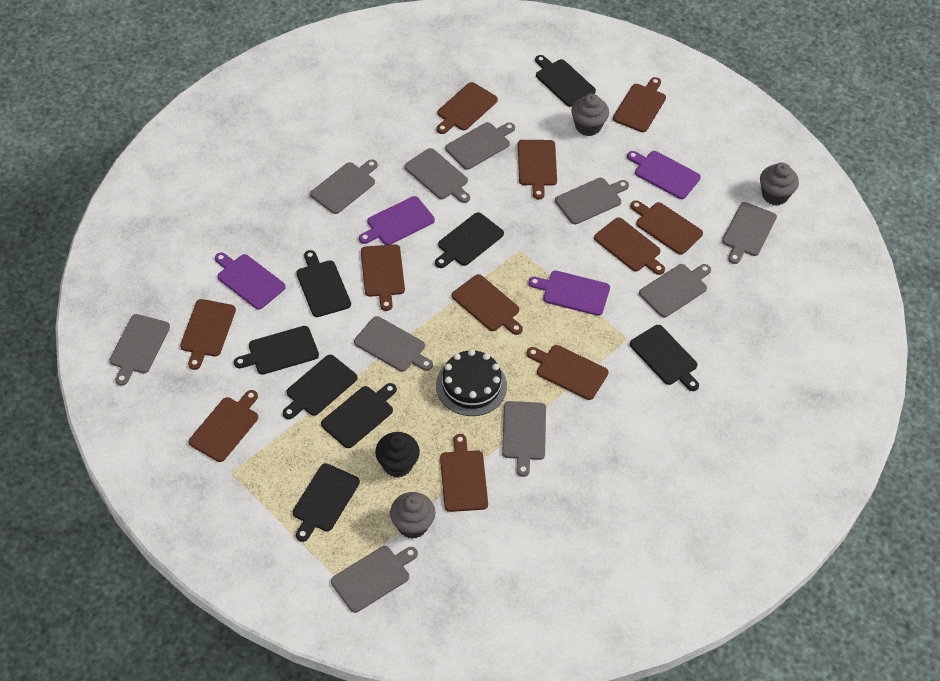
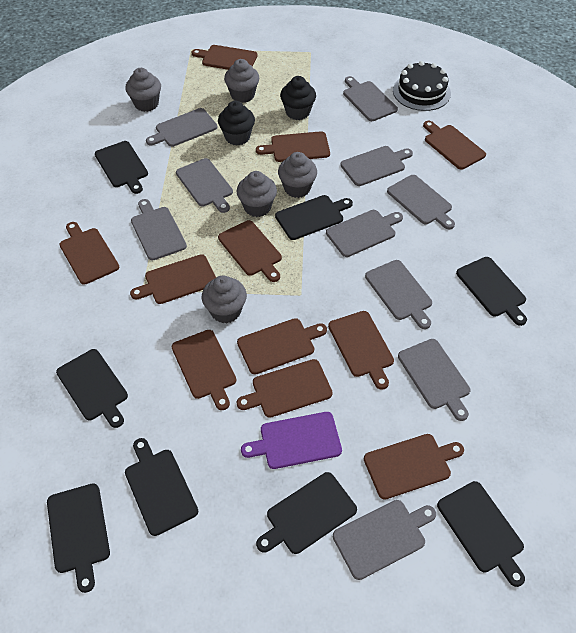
black cupcake: [375,432,420,477] = 1 -> [218,101,255,146] [280,76,316,120] = 2
grey cupcake: [390,492,435,539] [571,94,609,136] [760,163,799,205] = 3 -> [125,68,161,112] [202,275,247,323] [224,59,259,103] [237,171,277,217] [278,152,317,198] = 5
purple cutting board: [215,253,286,310] [359,196,435,245] [528,270,610,316] [627,151,701,199] = 4 -> [241,412,342,469] = 1

